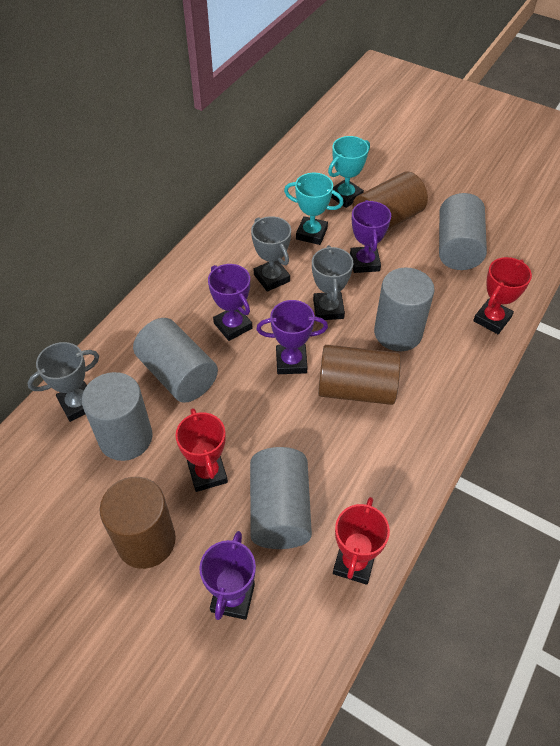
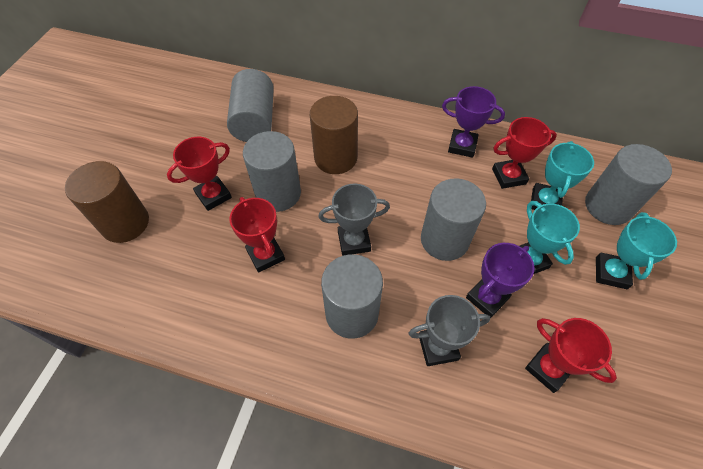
brown cylinder: [99,477,176,569] [318,345,401,405] [352,171,428,230] = 3 -> [65,161,149,243] [310,96,358,174] = 2
grey trophy: [27,342,99,422] [251,216,291,292] [312,245,353,320] = 3 -> [318,184,390,256] [408,295,490,366] = 2
purple trophy: [199,531,256,620] [208,264,252,341] [256,300,328,374] [350,200,391,273] = 4 -> [442,86,505,158] [466,243,534,318] = 2
red trophy: [175,408,228,492] [333,497,390,585] [473,257,532,334] = 3 -> [167,137,232,211] [229,197,285,273] [492,117,557,189] [525,318,617,393] = 4
turquoise trophy: [284,173,344,245] [328,136,370,208] = 2 -> [520,201,580,274] [531,141,594,210] [596,212,677,289] = 3

